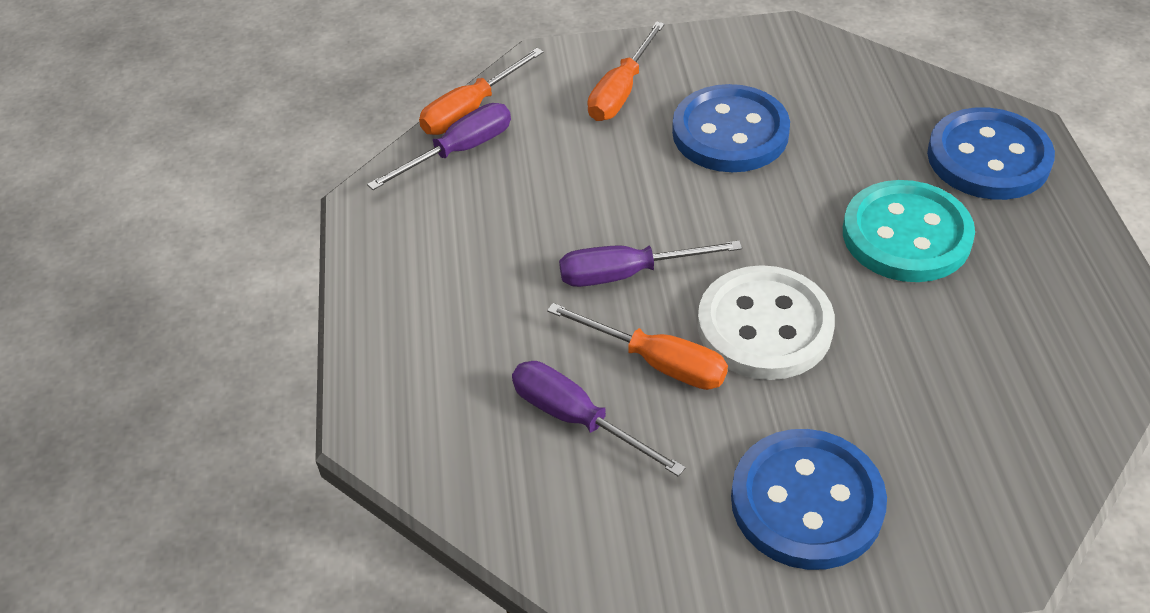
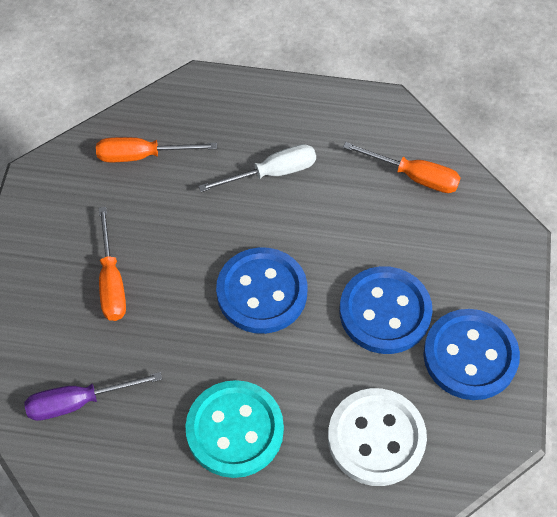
purple screwdriver: [367,103,511,190] [512,361,686,477] [559,241,742,287] = 3 -> [24,372,162,421] = 1
white screwdriver: none = 0 -> [199,144,316,192] = 1

